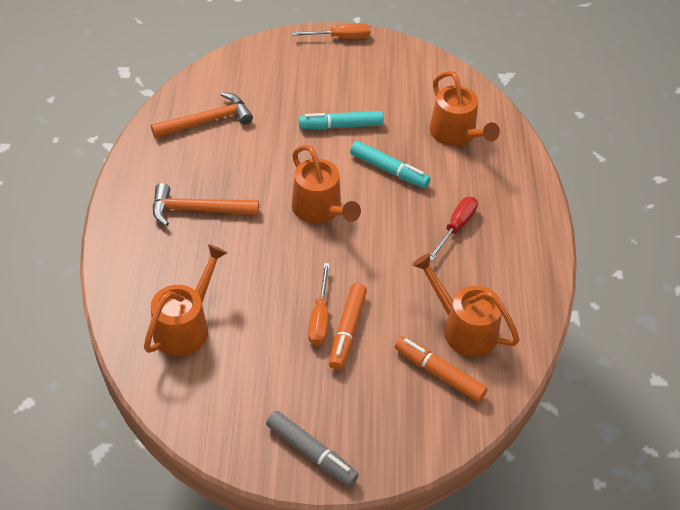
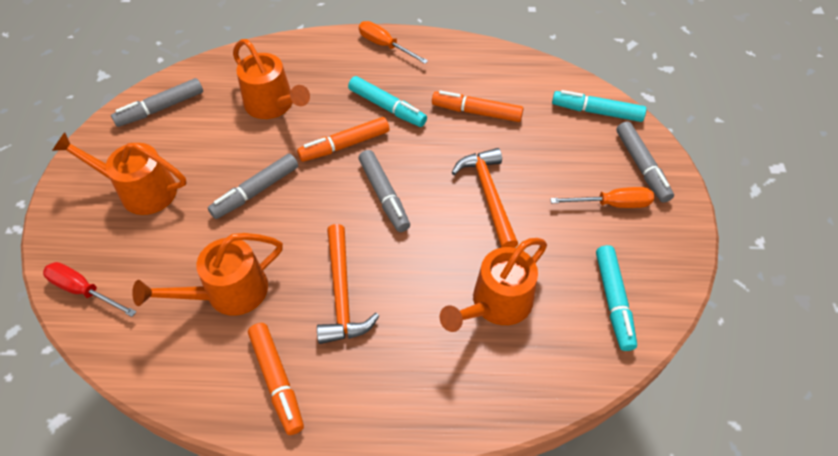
grey marker: [266,411,359,486] = 1 -> [111,78,203,127] [208,153,298,219] [359,150,410,232] [616,121,674,203] = 4
orange marker: [329,283,367,370] [395,336,488,402] = 2 -> [248,323,304,435] [297,117,389,162] [432,91,524,122] = 3
turquoise marker: [299,111,383,129] [350,141,431,188] = 2 -> [348,76,427,127] [552,90,647,122] [596,245,637,351] = 3

